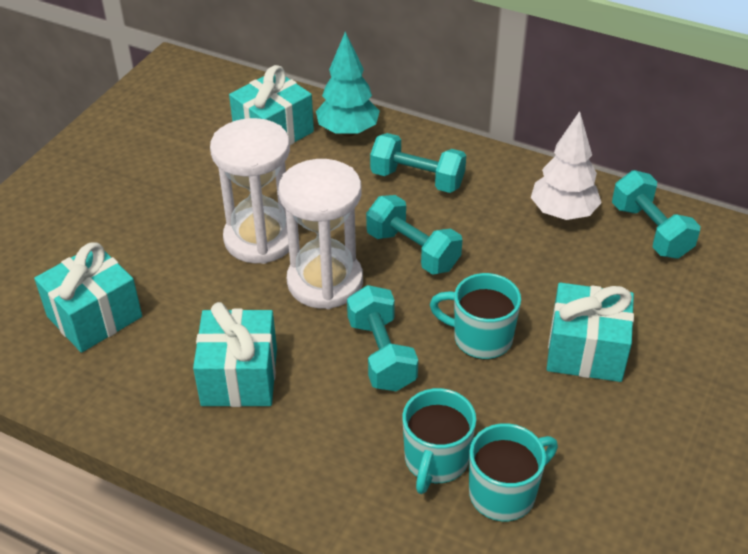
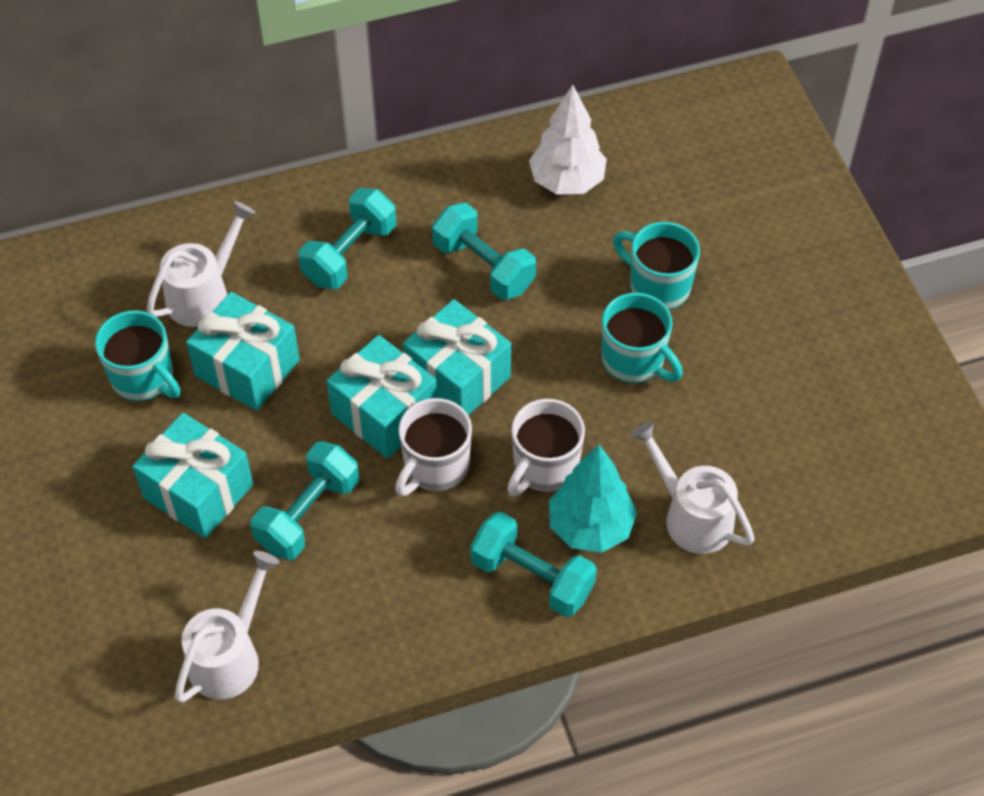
white hourglass: [210,118,290,264] [278,159,363,309] = 2 -> none = 0
white mug: none = 0 -> [395,398,472,496] [507,399,585,496] = 2
white watering can: none = 0 -> [146,201,256,327] [175,551,279,703] [631,421,755,554] = 3

